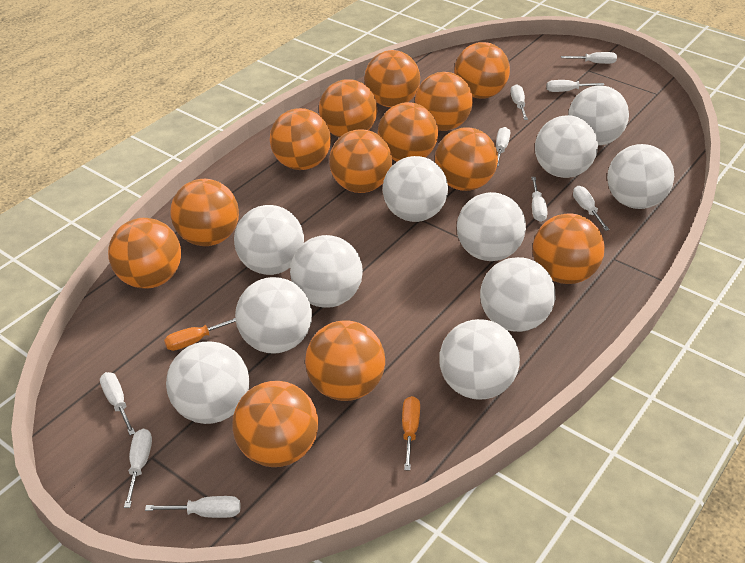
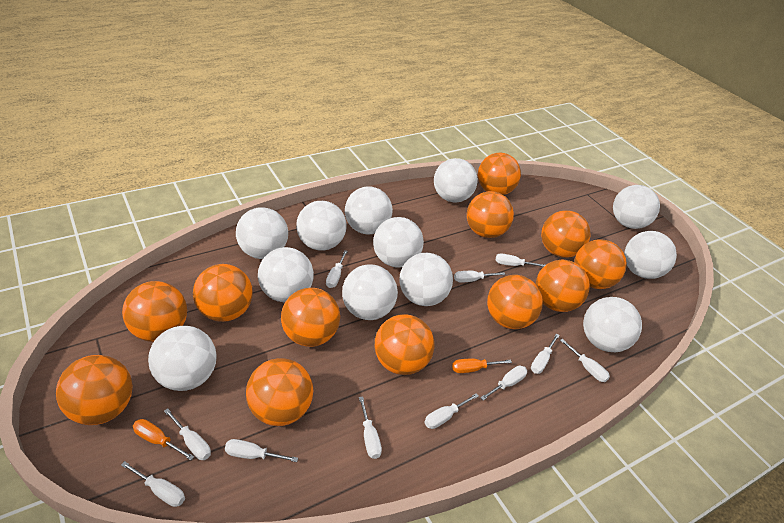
orange ball: [108,218,181,289] [170,179,239,246] [232,381,318,467] [270,108,331,170] [305,320,385,401] [319,79,377,137] [329,129,392,193] [364,50,420,107] [377,102,438,162] [415,72,473,131] [435,127,498,191] [454,42,510,99] [533,213,605,284] = 13 -> [56,355,133,425] [122,281,187,342] [193,264,253,322] [246,358,313,426] [281,288,340,347] [374,314,435,375] [467,191,514,238] [478,153,521,195] [487,275,543,329] [536,260,590,312] [541,211,591,258] [574,239,627,289] = 12
white ball: [166,341,249,424] [234,205,304,275] [235,277,312,354] [290,235,363,308] [383,156,448,222] [439,319,520,400] [457,192,526,261] [480,257,555,332] [535,115,598,178] [568,85,629,145] [607,144,674,209] = 11 -> [148,326,216,391] [236,207,288,259] [258,247,314,302] [296,201,347,251] [342,264,398,320] [345,186,393,234] [373,217,424,268] [399,253,453,306] [434,158,478,202] [583,297,642,352] [613,185,660,229] [624,231,677,279] = 12
white screwdriver: [100,372,135,435] [124,429,152,508] [145,496,240,518] [496,127,510,166] [511,84,528,120] [531,177,548,222] [546,80,604,92] [561,52,617,64] [573,186,609,231] = 9 -> [121,461,185,507] [164,408,211,460] [225,439,298,462] [326,250,348,288] [359,397,382,459] [424,393,479,429] [454,271,505,283] [480,366,527,400] [496,253,545,267] [531,333,560,374] [560,339,610,382] = 11

